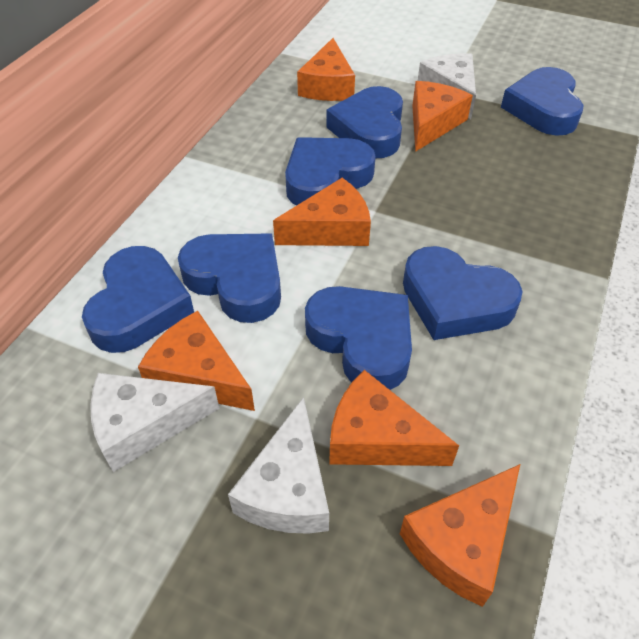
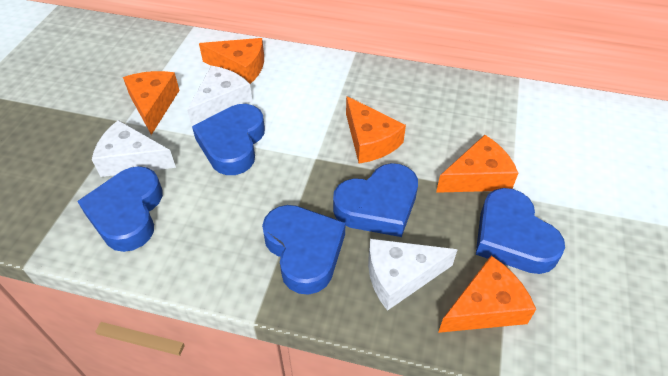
blue heart: [82,246,194,353] [178,234,281,323] [285,137,376,206] [305,286,412,390] [326,86,403,158] [403,246,523,340] [501,67,583,136] = 7 -> [77,166,163,252] [192,104,265,175] [262,205,345,295] [333,163,418,237] [476,188,565,274] = 5
orange cheese: [138,311,255,411] [273,178,371,246] [297,38,355,101] [329,370,459,466] [400,464,520,607] [412,81,473,152] = 6 -> [123,71,180,135] [199,38,264,84] [346,96,406,163] [436,135,518,193] [438,256,536,333] = 5

